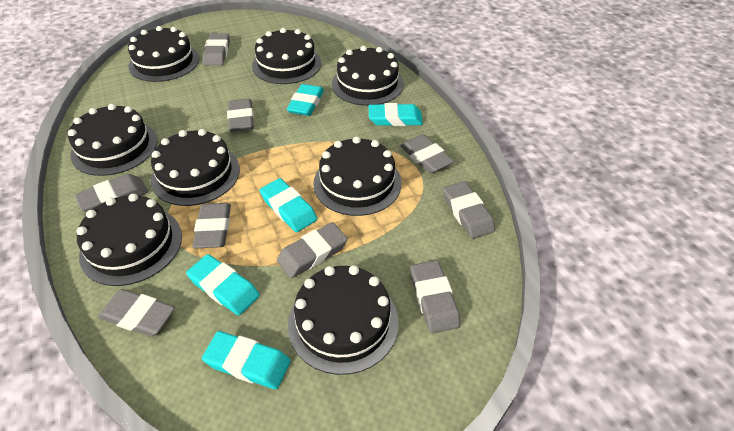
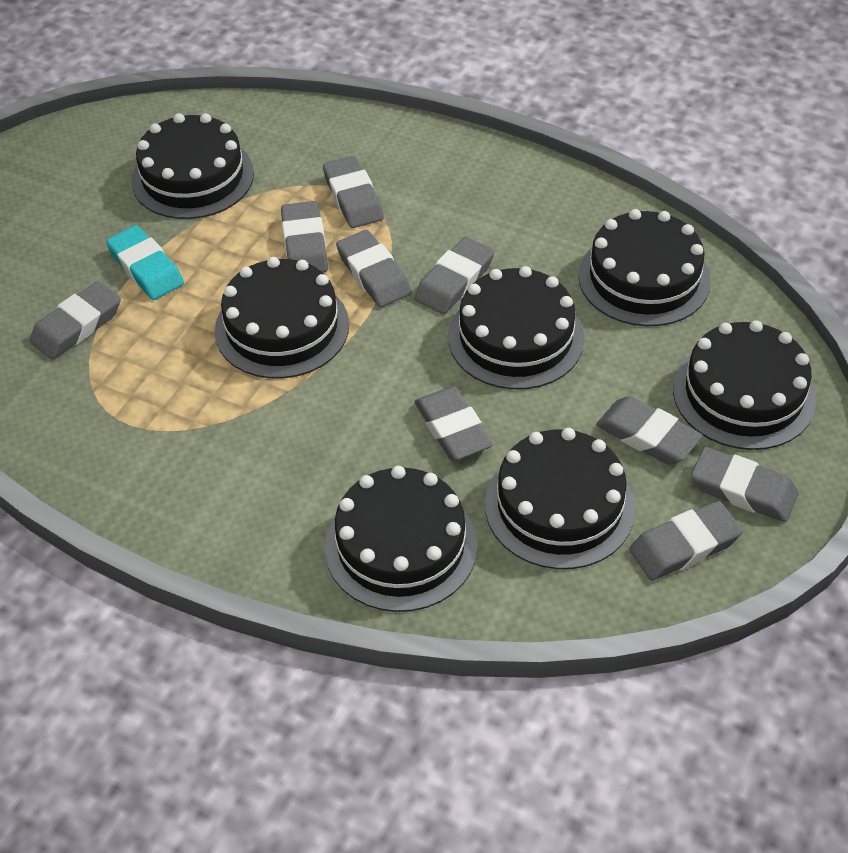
black cake: [68,104,157,176] [76,194,182,286] [128,26,200,82] [151,129,240,206] [252,28,321,84] [288,265,399,375] [313,136,401,216] [332,46,404,106] = 8 -> [132,113,254,219] [215,257,349,378] [325,466,478,612] [448,266,584,390] [485,428,635,569] [578,209,711,326] [673,320,816,450] = 7
turquoise eraser: [186,254,260,315] [202,331,290,389] [259,178,317,232] [287,84,324,116] [369,103,423,126] = 5 -> [106,225,184,300] = 1

